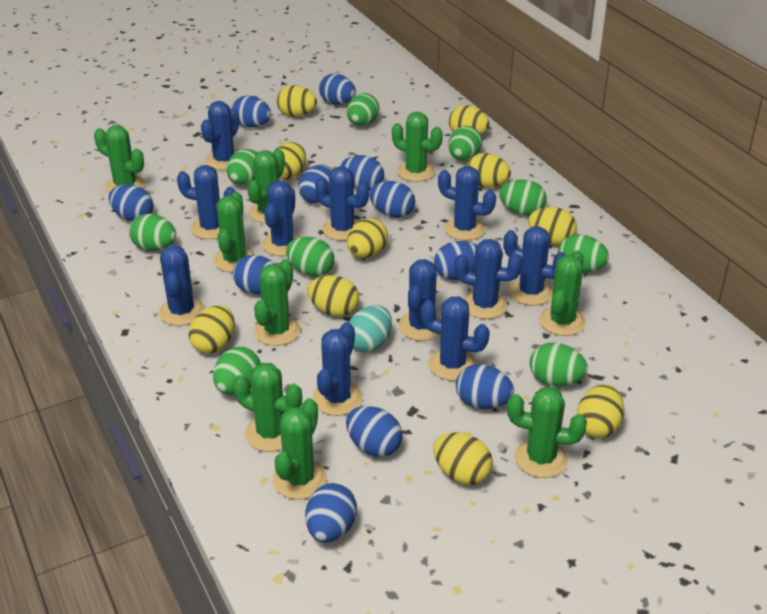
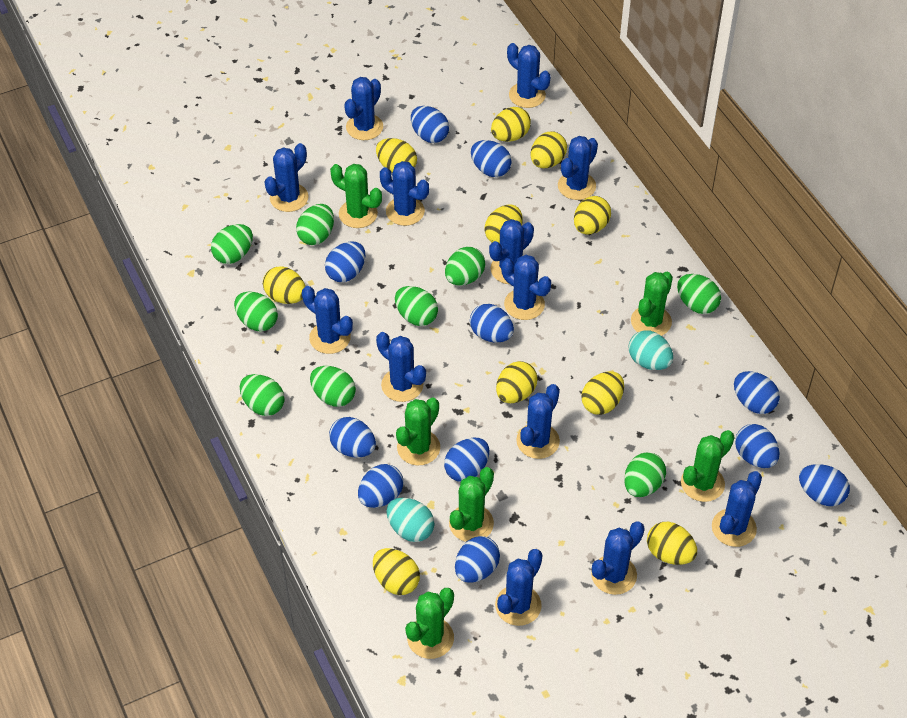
blue cactus: [159,245,205,326] [177,165,236,239] [201,101,239,170] [262,180,301,256] [313,322,363,416] [315,166,369,241] [398,259,441,341] [420,296,490,381] [438,166,496,240] [454,239,522,319] [503,227,565,305] = 11 -> [265,143,309,212] [302,286,353,354] [344,77,383,140] [376,332,426,402] [380,161,429,226] [489,219,534,284] [495,549,543,626] [501,255,551,320] [507,43,551,108] [516,384,560,459] [558,136,598,200] [591,521,645,595] [712,471,762,547] = 13
green cactus: [94,125,145,193] [213,192,255,272] [233,363,302,452] [247,149,285,223] [254,259,301,346] [273,398,327,500] [392,112,443,182] [507,387,587,478] [539,250,586,336] = 9 -> [330,164,382,228] [396,398,440,465] [405,588,454,659] [449,467,494,542] [631,272,673,336] [681,430,735,502] = 6
turquoise egg: [349,305,392,353] = 1 -> [386,498,435,542] [628,330,673,370] = 2

